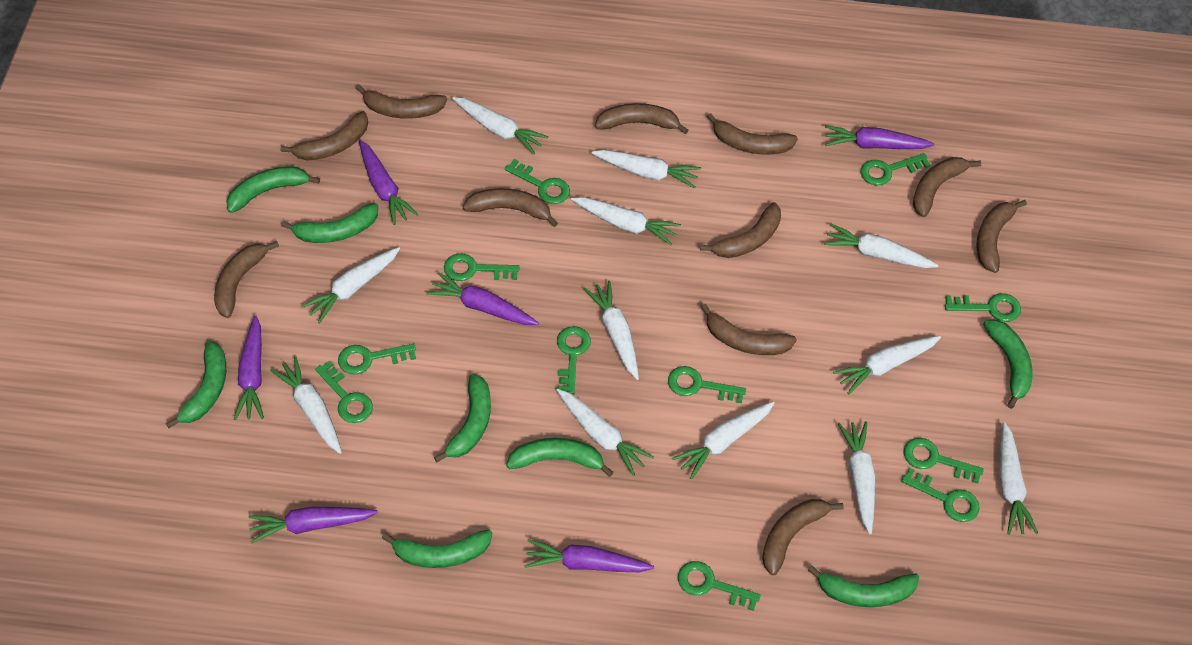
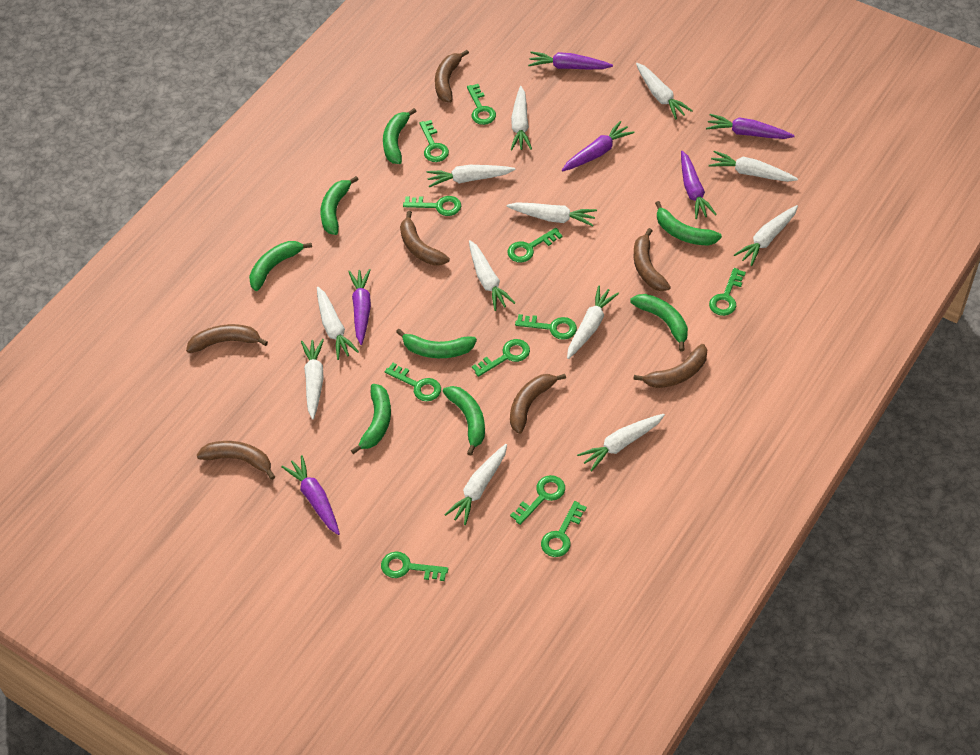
brown banana: [214,241,279,318] [281,111,368,161] [356,85,447,119] [463,188,558,227] [595,103,689,134] [700,202,781,258] [701,304,797,355] [707,113,798,155] [762,499,844,576] [913,157,981,217] [976,200,1027,273] = 11 -> [186,324,268,353] [197,441,275,480] [400,211,450,266] [435,50,469,103] [510,374,566,434] [633,344,707,388] [634,228,671,291] = 7

